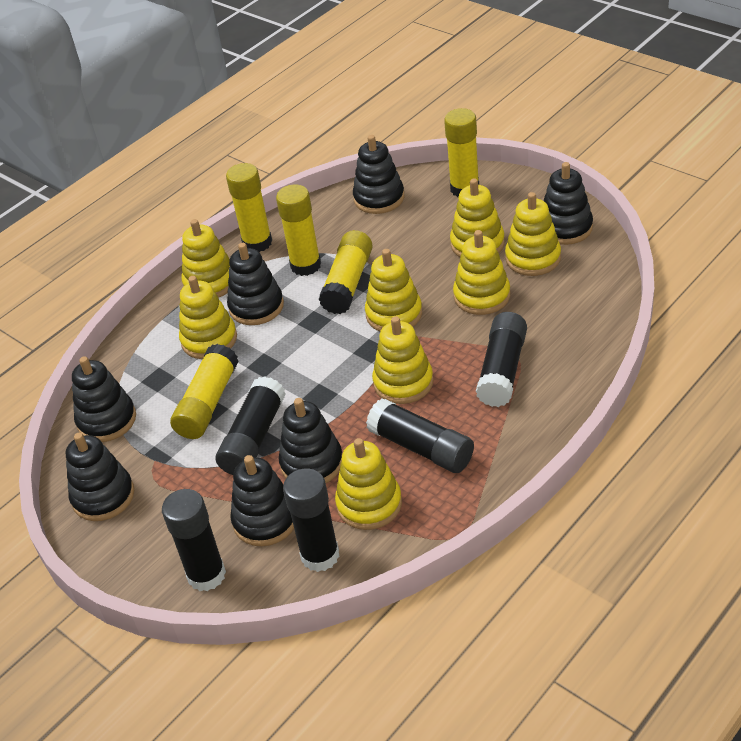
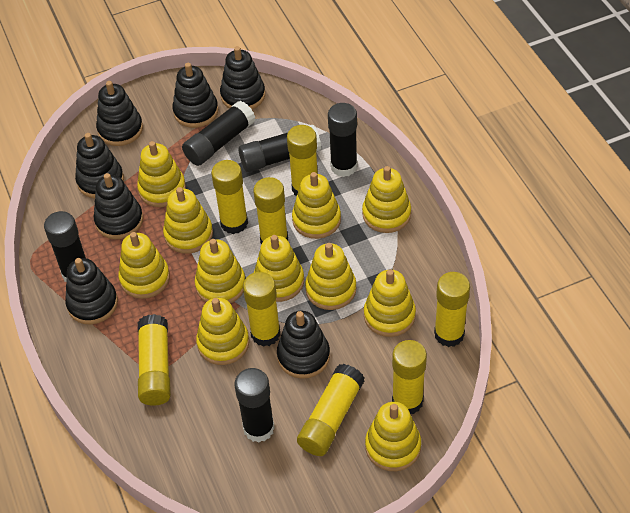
yellow glue stick: [170,344,238,439] [226,163,272,252] [276,184,321,276] [319,230,373,314] [444,108,479,197] = 5 -> [138,314,171,406] [211,160,248,234] [243,272,280,347] [253,177,288,244] [287,125,318,196] [297,364,365,456] [392,340,427,414] [434,272,470,347] = 8
yellow stacking toy: [179,276,237,359] [181,219,230,298] [335,438,402,530] [365,249,422,331] [372,316,433,404] [450,178,505,257] [453,230,510,315] [505,192,561,276] = 8 -> [118,232,170,299] [137,141,186,207] [163,187,213,254] [195,239,245,303] [196,298,249,365] [254,235,304,302] [292,172,341,239] [305,243,356,310] [362,166,411,233] [364,269,416,337] [365,402,421,471] = 11

